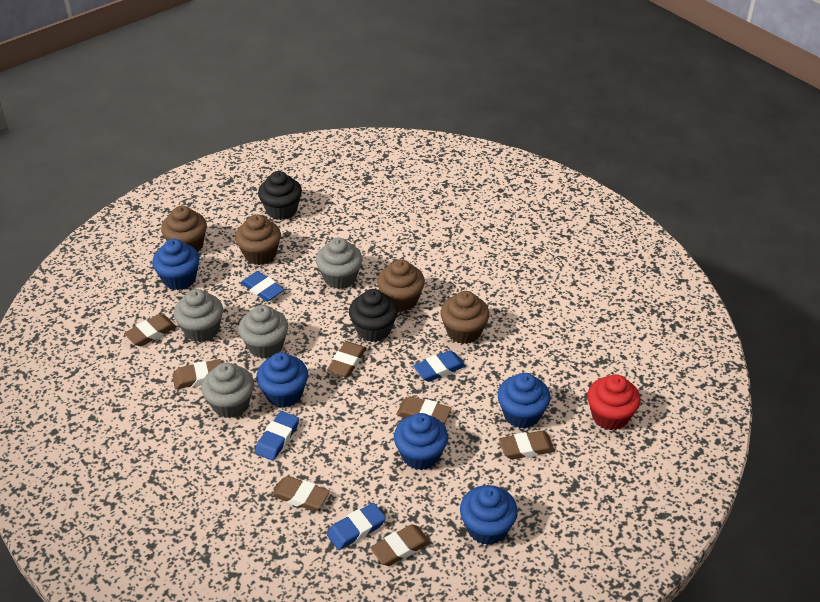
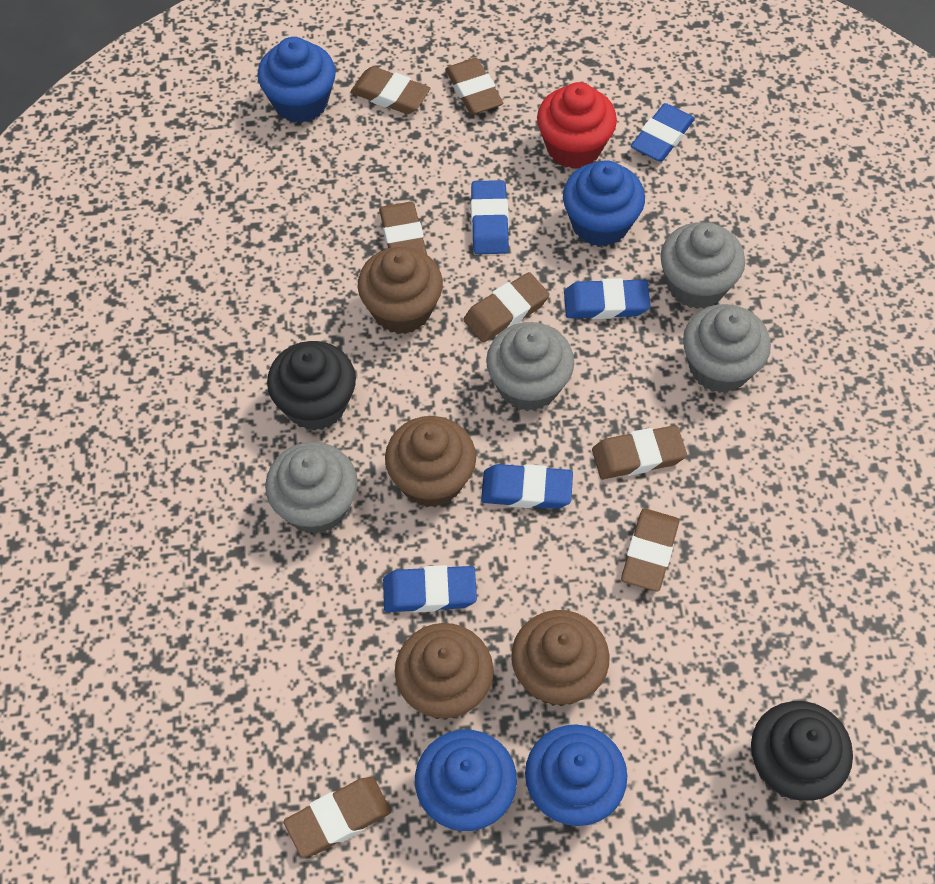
blue cupcake: [152,239,200,290] [256,352,308,408] [394,413,448,470] [460,485,518,545] [498,373,550,429] = 5 -> [257,37,336,123] [415,729,517,831] [525,724,627,826] [563,160,645,247] = 4
blue eraser: [241,271,285,302] [255,411,299,461] [327,503,386,550] [413,350,465,382] = 4 -> [383,565,477,612] [471,180,509,254] [481,464,573,509] [564,278,650,319] [631,103,695,162] = 5

